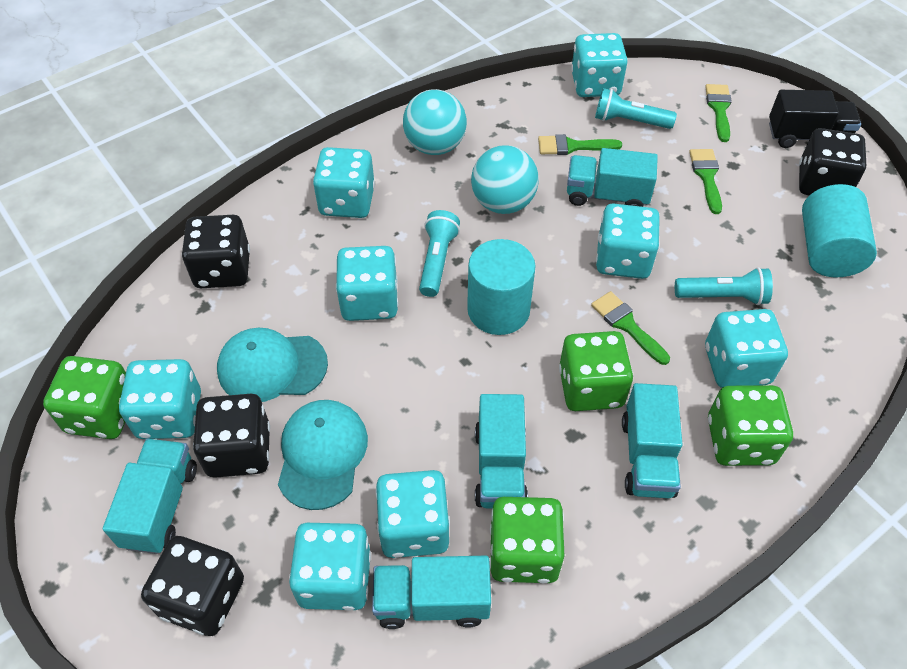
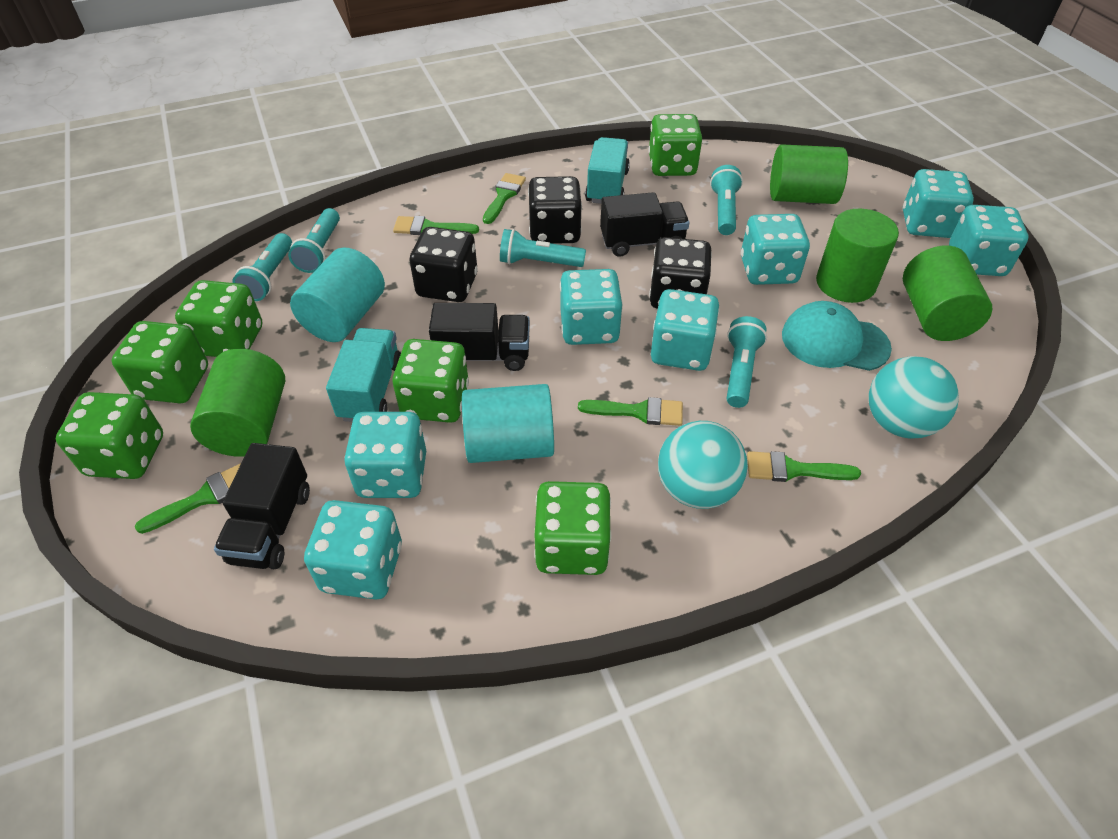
black dice: [141,536,244,636] [182,215,250,288] [193,394,270,478] [799,128,866,195] = 4 -> [410,227,478,302] [528,176,582,244] [649,237,712,309] = 3
black truck: [769,90,861,148] = 1 -> [214,443,310,569] [429,303,530,371] [600,192,690,257] = 3
green brush: [538,134,622,155] [591,291,670,365] [689,149,722,214] [705,84,732,142] = 4 -> [135,463,241,534] [393,216,479,235] [483,173,526,224] [578,397,683,426] [747,451,861,482] = 5
green cylinder: none = 0 -> [190,349,285,457] [770,144,848,204] [816,209,899,303] [903,246,992,341] = 4
green dice: [43,356,126,439] [489,497,565,583] [559,331,633,411] [708,385,793,466] = 4 -> [56,392,163,479] [112,321,208,403] [175,280,262,357] [393,339,469,423] [534,481,611,575] [648,114,702,176] = 6
turquoise cap: [217,328,328,402] [278,400,368,510] = 2 -> [782,301,892,371] = 1
turquoise dice: [119,359,201,439] [289,523,371,611] [313,147,375,218] [336,246,398,321] [376,470,450,558] [571,33,628,97] [596,203,660,279] [705,309,788,388] = 8 -> [304,500,402,600] [344,412,426,498] [560,269,623,345] [651,289,719,371] [741,214,810,285] [903,169,974,238] [949,205,1028,276] = 7
turquoise flashlight: [419,210,460,297] [595,88,677,129] [675,267,773,305] = 3 -> [232,233,292,301] [288,208,340,273] [500,229,586,267] [710,165,743,235] [727,316,767,408] = 5
turquoise truck: [103,439,197,554] [372,556,491,629] [475,394,528,508] [567,148,658,207] [622,383,683,498] = 5 -> [326,328,401,422] [585,137,630,204] = 2

